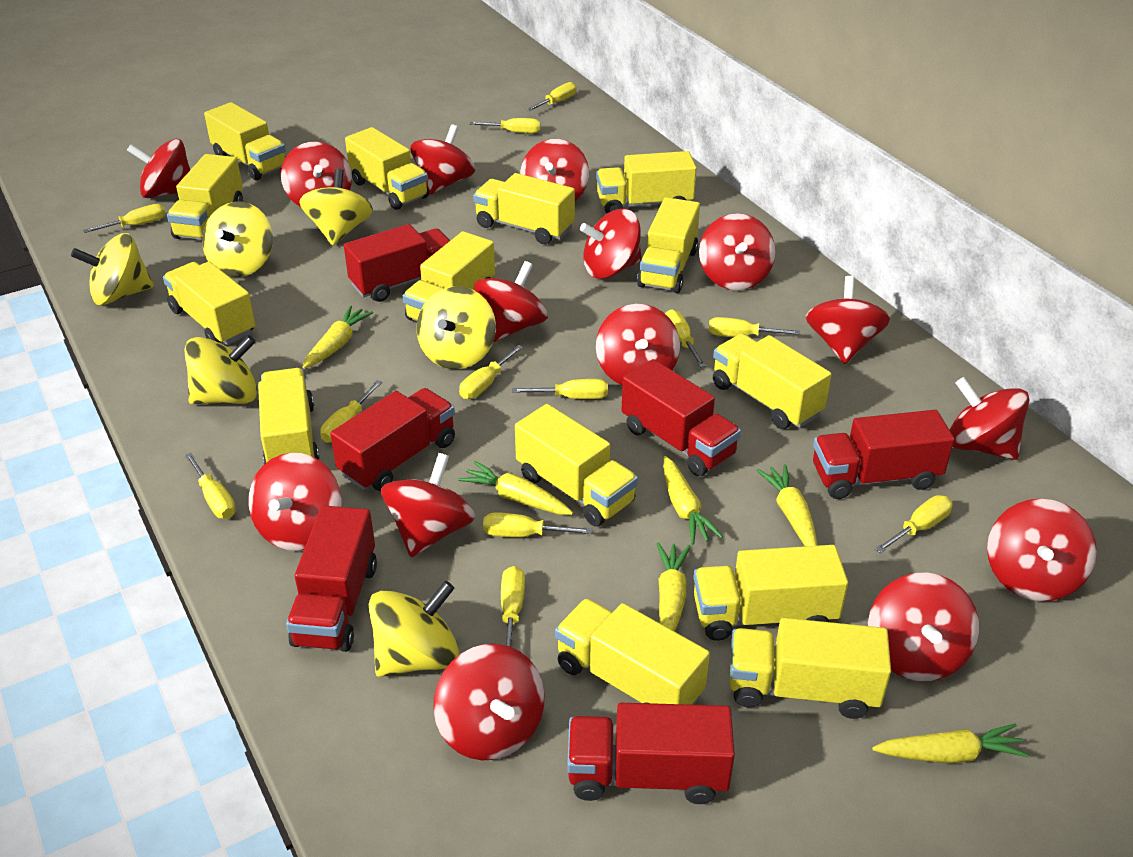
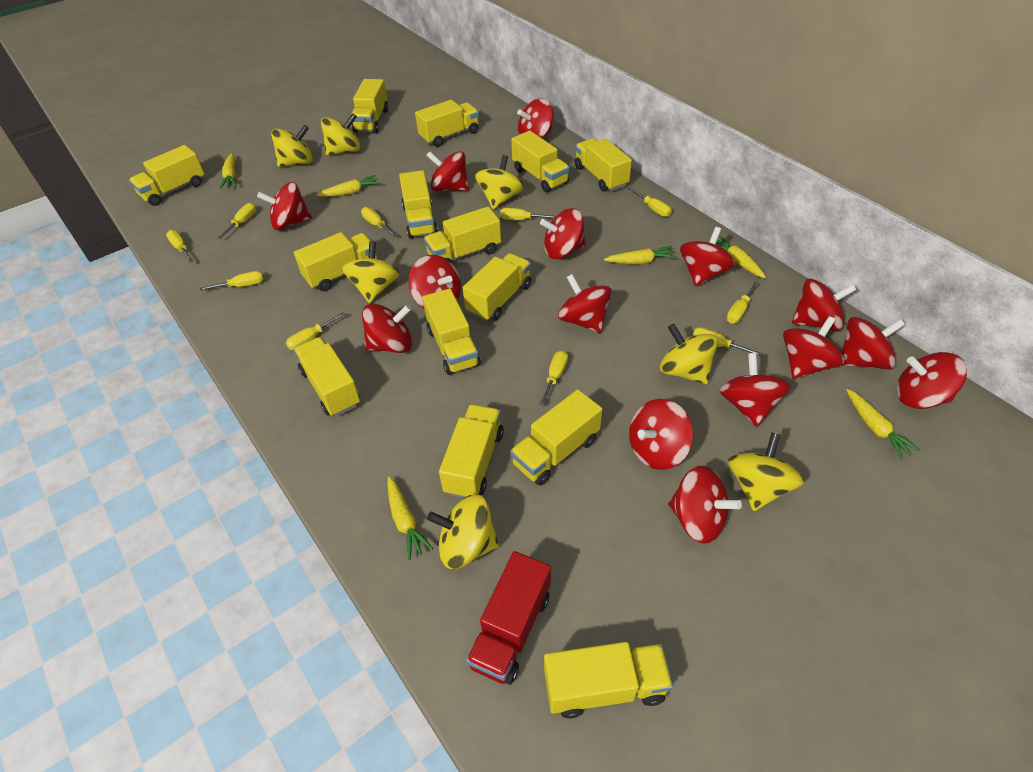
red truck: [286,505,377,652] [330,388,455,491] [344,224,450,302] [567,703,735,804] [622,359,741,476] [813,410,954,499] = 6 -> [466,551,551,685] = 1
yellow screwdriver: [83,204,166,233] [185,453,236,519] [320,380,382,443] [459,345,523,399] [469,118,541,133] [483,512,592,537] [501,566,525,647] [512,379,608,399] [526,82,577,111] [665,309,706,367] [709,317,800,337] [875,495,953,553] = 12 -> [166,230,194,263] [199,271,264,291] [218,203,256,239] [286,312,345,350] [361,207,398,237] [500,208,556,220] [539,350,568,406] [628,187,672,217] [693,327,762,356] [726,282,759,323] = 10
yellow spinning top: [71,233,154,305] [184,335,257,404] [202,202,273,277] [299,169,373,246] [369,581,459,677] [416,286,496,369] = 6 -> [271,125,313,167] [321,113,361,155] [342,241,400,303] [427,494,499,569] [475,155,524,210] [660,324,718,384] [728,432,804,511] = 7

